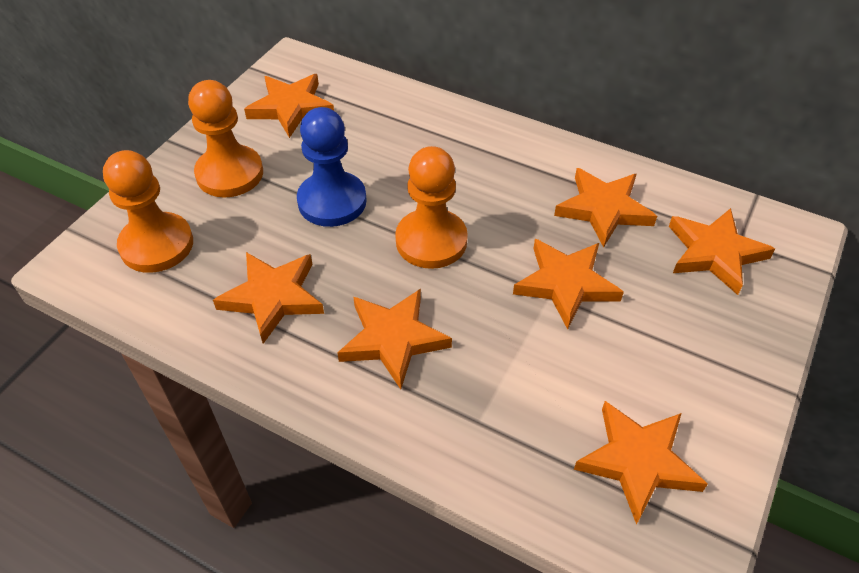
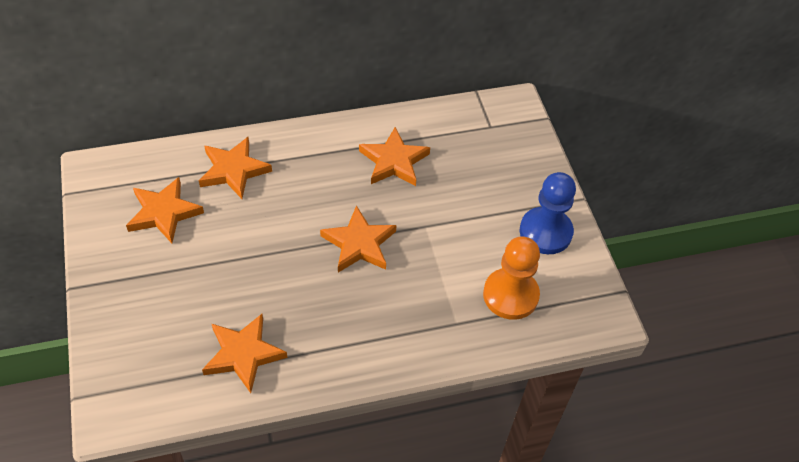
orange pawn: [103,150,193,273] [188,80,263,197] [395,146,468,269] = 3 -> [483,237,540,320] = 1
orange star: [213,252,324,344] [244,74,334,138] [337,289,452,389] [513,239,624,329] [554,168,657,248] [574,401,708,525] [669,208,775,295] = 7 -> [126,177,204,243] [199,137,272,199] [202,314,287,393] [320,205,397,272] [359,127,430,186] = 5

